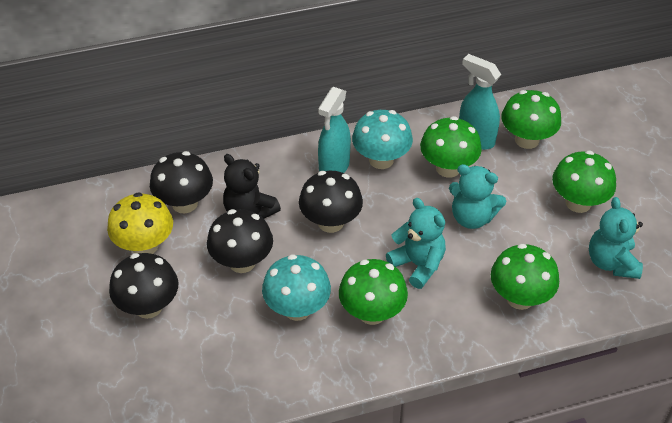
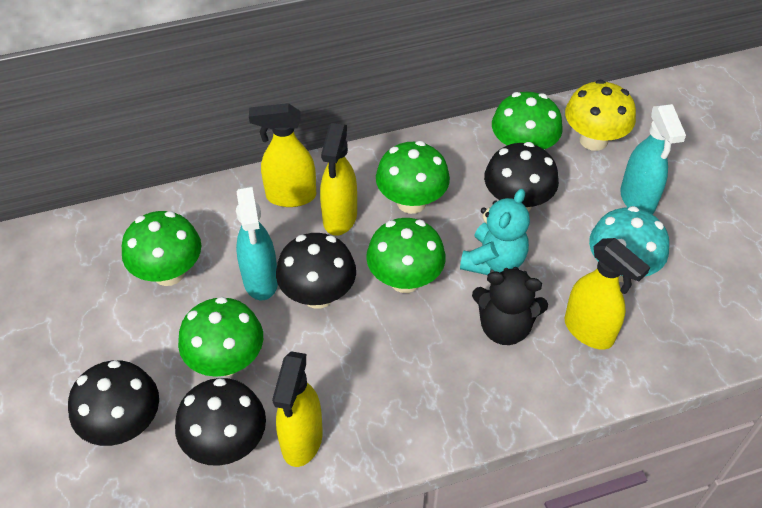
turquoise mushroom: [262,254,331,321] [352,110,413,169] = 2 -> [589,206,669,282] = 1
turquoise teddy bear: [386,198,446,289] [449,164,506,229] [589,197,643,279] = 3 -> [460,189,530,275] = 1
yellow spray bottle: none = 0 -> [249,103,316,207] [272,351,323,467] [320,123,357,236] [565,238,650,349] = 4

